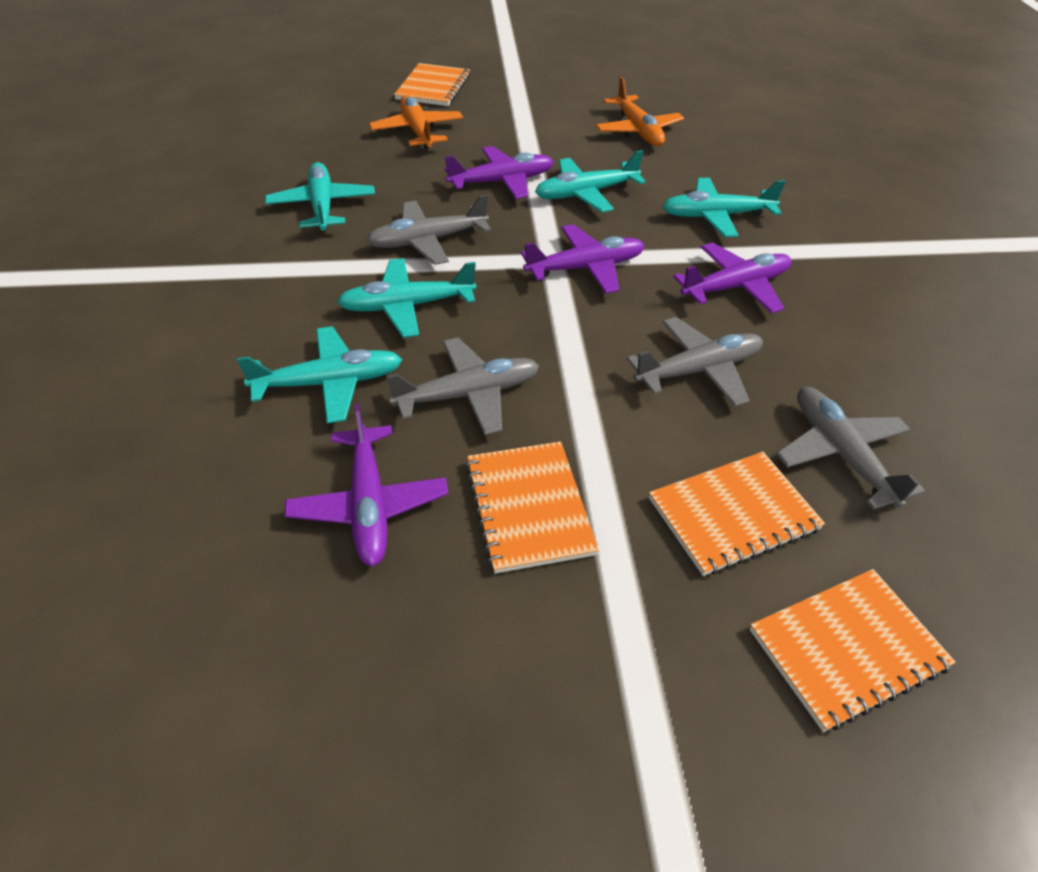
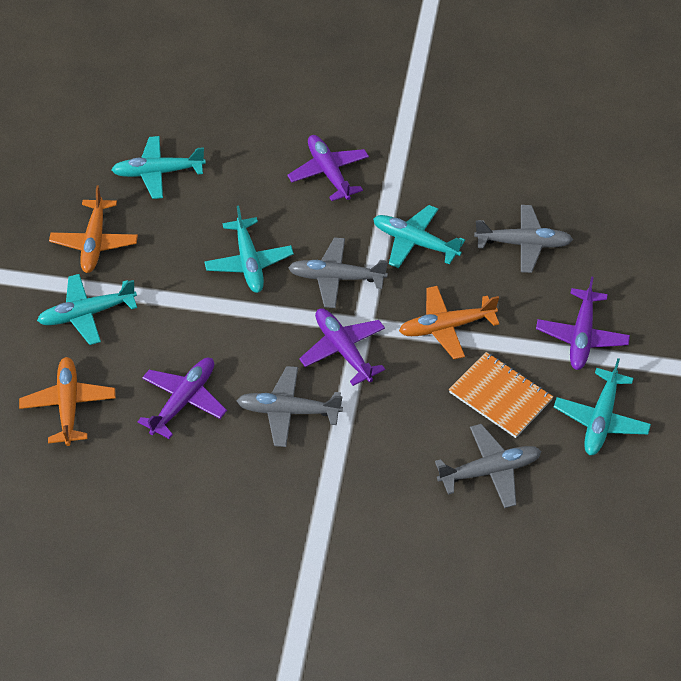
orange notebook: [394,63,470,106] [465,442,599,573] [649,452,825,576] [750,569,956,732] = 4 -> [449,352,553,438] = 1
orange plane: [369,95,463,149] [596,77,684,146] = 2 -> [19,357,116,446] [49,185,138,273] [399,286,499,359] = 3

